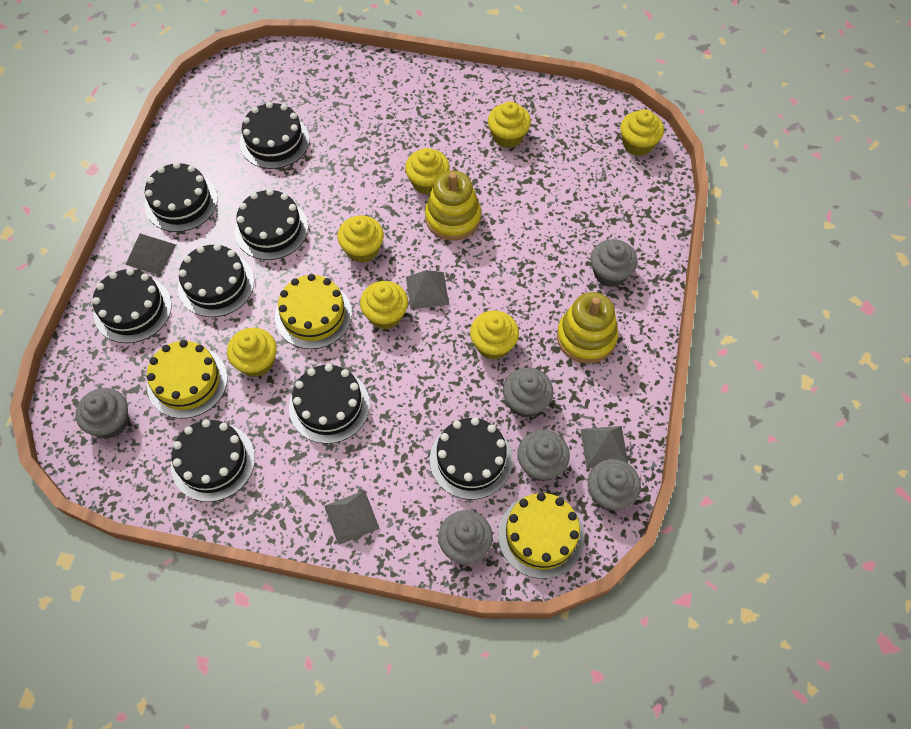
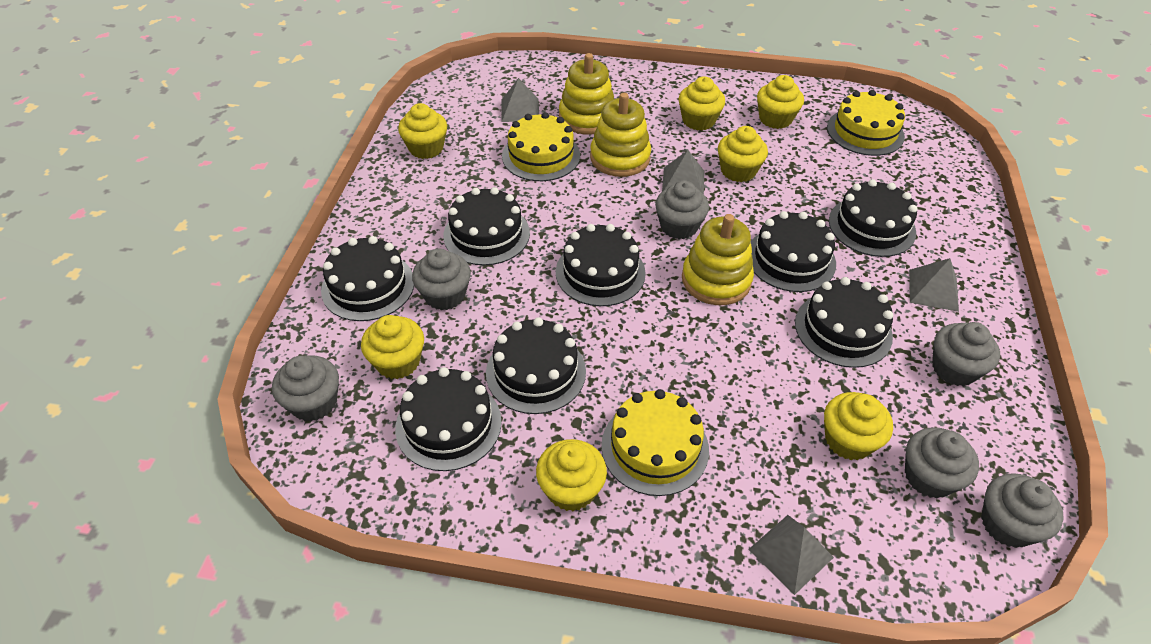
yellow stacking toy: [425,171,481,241] [557,292,618,364] = 2 -> [559,53,614,134] [590,93,651,177] [682,214,754,305] = 3

